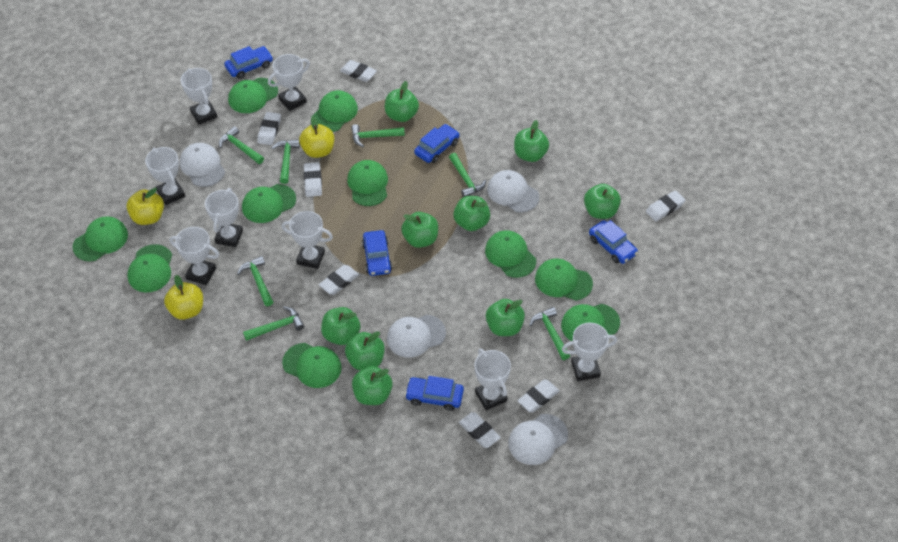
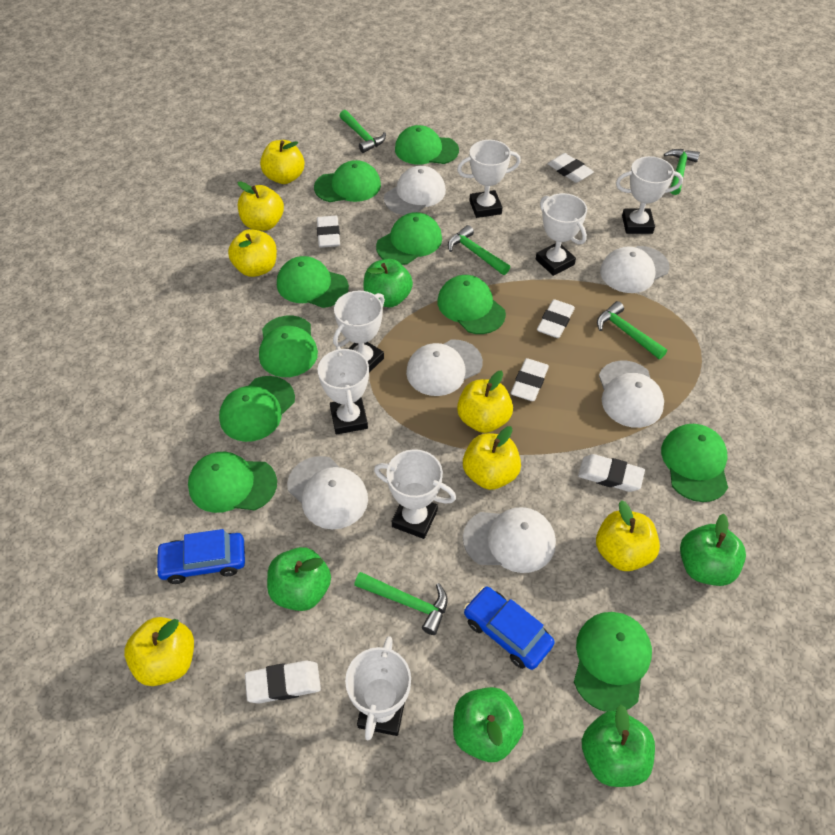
blue car: [224,46,273,79] [362,230,392,276] [405,376,464,411] [414,124,459,163] [589,220,638,264] = 5 -> [155,529,245,584] [464,586,555,670] = 2
green apple: [321,307,360,345] [345,331,385,371] [352,366,393,405] [385,81,419,122] [401,212,438,248] [453,196,490,231] [486,299,525,336] [514,120,549,162] [584,184,621,219] = 9 -> [267,547,331,611] [363,259,413,307] [453,687,524,762] [582,705,655,787] [680,514,746,586] = 5
green hammer: [219,126,264,164] [237,256,273,306] [243,306,304,341] [271,140,300,184] [351,124,405,147] [449,153,486,197] [529,307,570,360] = 7 -> [340,110,386,153] [354,572,448,635] [448,225,510,275] [597,301,667,359] [664,149,700,195] = 5
white cap: [180,143,225,187] [387,315,446,357] [487,170,539,213] [508,414,568,465] = 4 -> [287,456,368,529] [384,166,446,215] [406,339,483,396] [463,507,556,573] [599,361,664,428] [600,246,670,293] = 6
white eraser: [257,112,281,145] [304,162,322,197] [319,265,359,295] [340,60,377,82] [459,412,501,448] [518,379,559,413] [646,190,685,221] = 7 -> [245,660,321,704] [317,216,340,248] [511,358,549,401] [537,299,575,338] [547,153,594,183] [578,454,645,492] = 6
white trophy: [145,147,185,205] [170,227,219,285] [181,68,217,125] [205,188,243,247] [268,54,310,111] [282,211,333,269] [474,349,511,411] [562,323,617,381] = 8 -> [318,346,369,435] [333,291,385,373] [345,636,411,741] [374,449,456,539] [457,140,521,218] [536,193,587,276] [616,156,683,234] = 7
yellow apple: [126,188,164,225] [164,275,203,320] [299,116,334,158] = 3 -> [124,617,194,686] [228,229,277,277] [238,181,284,231] [260,140,304,184] [457,371,513,433] [463,426,521,490] [596,500,660,571] = 7

